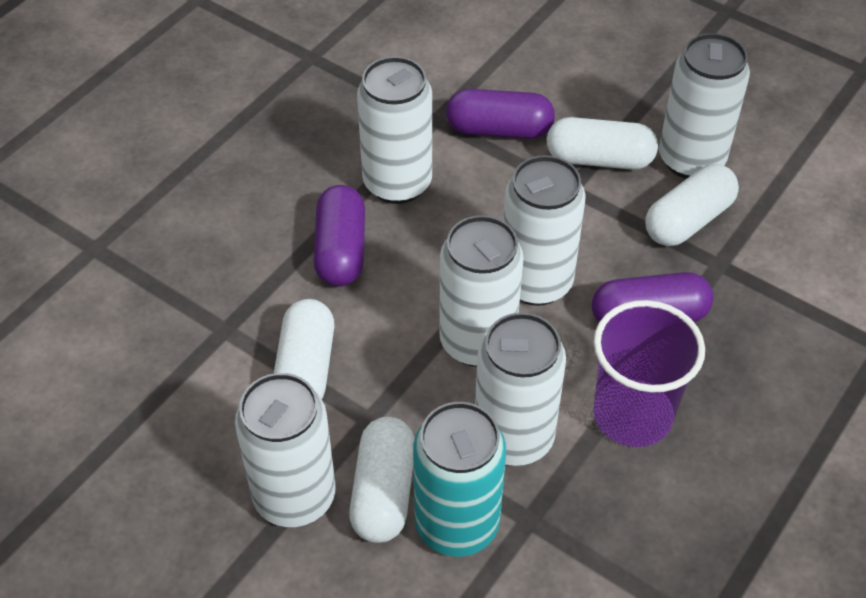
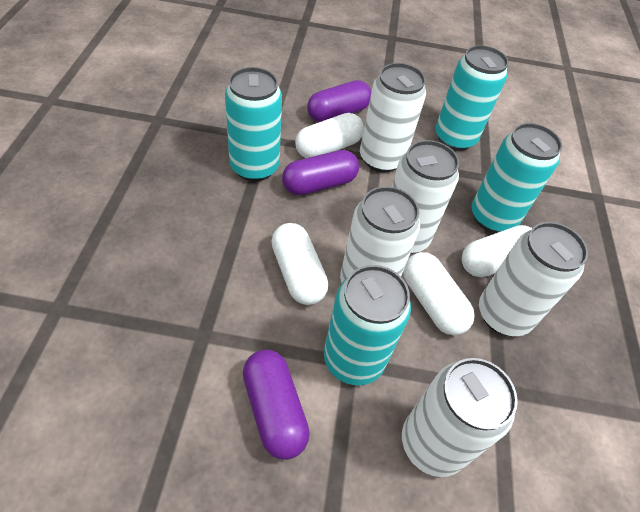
purple cup: [593,300,705,447] = 1 -> none = 0
turquoise can: [413,402,506,557] = 1 -> [225,67,282,182] [324,265,411,385] [435,45,509,151] [472,123,562,233] = 4
white can: [235,373,336,527] [357,56,432,204] [439,215,524,367] [475,313,566,466] [503,155,586,306] [659,33,750,179] = 6 -> [340,186,420,283] [360,63,426,173] [392,140,459,254] [402,358,518,477] [479,222,588,336] = 5

